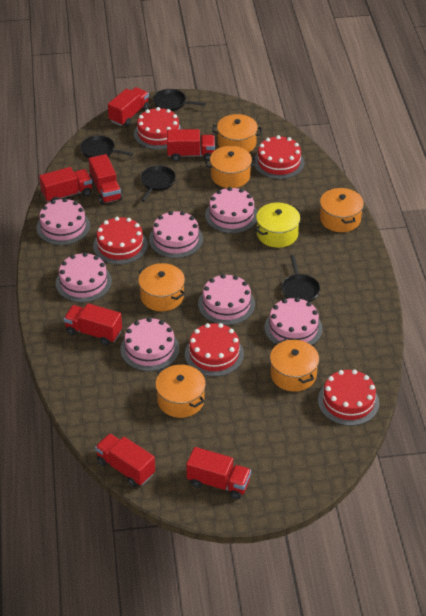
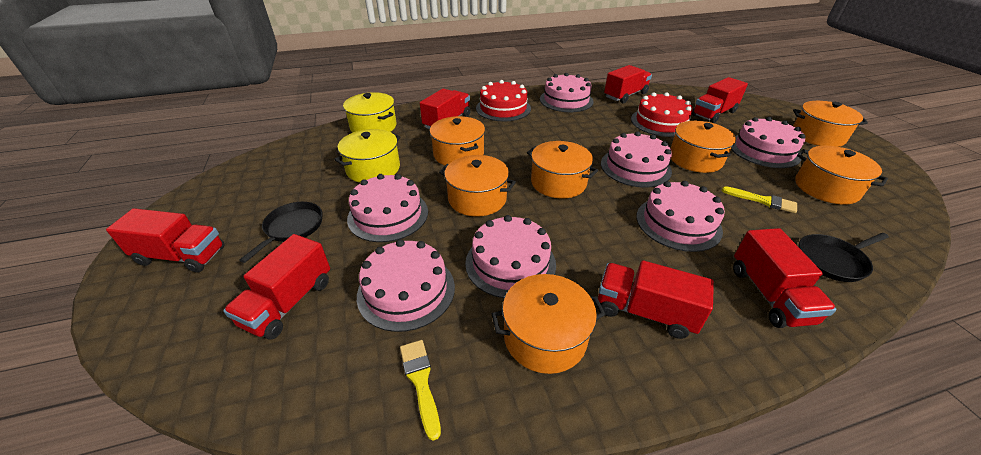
black pan: [80,135,134,158] [140,165,176,202] [153,89,206,111] [281,255,320,302] = 4 -> [239,202,323,263] [799,233,889,282] = 2
orange pot: [138,263,185,311] [155,365,206,418] [205,146,257,188] [212,114,262,152] [270,339,319,392] [320,188,364,232] = 6 -> [430,116,485,165] [439,155,516,217] [492,274,606,374] [527,141,598,198] [670,121,736,173] [793,101,868,147] [795,146,888,205] = 7
red cake: [93,217,148,264] [134,107,182,149] [185,323,244,377] [254,135,304,179] [318,369,379,426] = 5 -> [476,80,531,122] [631,92,693,137] = 2
yellow brush: none = 0 -> [400,340,441,441] [721,186,797,213] = 2
yellow pot: [255,203,301,248] = 1 -> [334,129,401,183] [343,92,396,133] = 2

